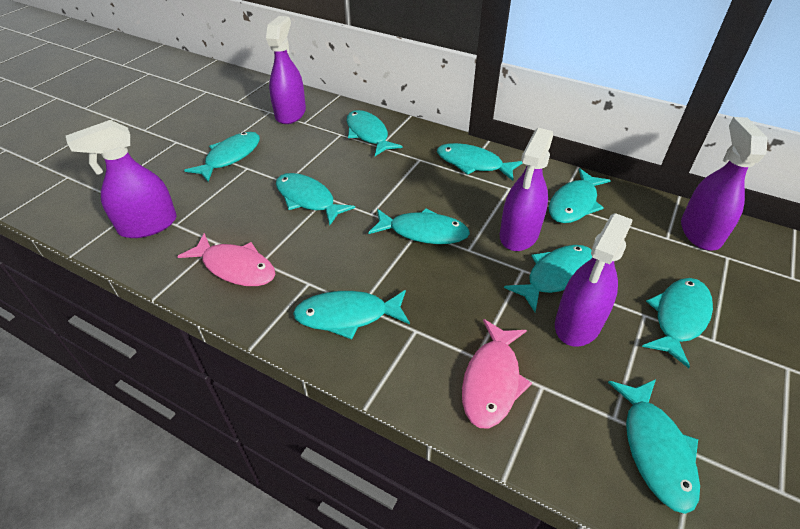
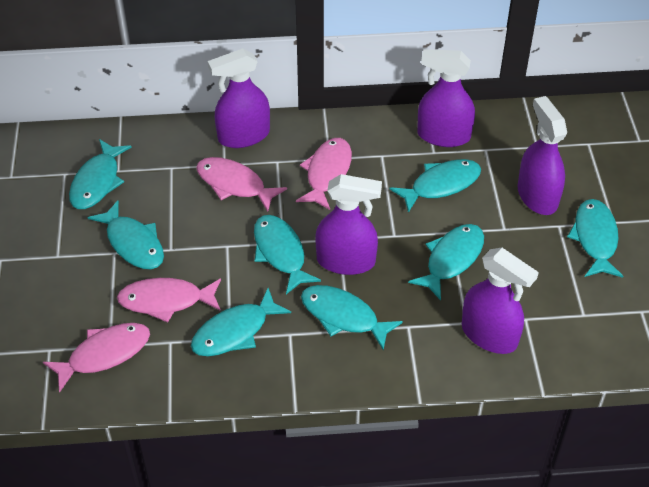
pink fish: [177,233,275,286] [462,319,532,428] = 2 -> [43,323,150,393] [117,278,221,323] [196,157,287,212] [296,138,352,210] = 4
turquoise fish: [184,132,260,182] [276,173,355,225] [293,290,410,339] [347,110,403,156] [368,208,470,244] [437,143,522,181] [504,245,592,312] [549,168,611,223] [608,379,700,514] [642,278,713,368] = 10 -> [69,139,132,209] [87,200,164,269] [191,288,291,356] [254,215,321,294] [301,285,403,350] [390,159,481,213] [408,224,484,300] [567,199,623,278] = 8

